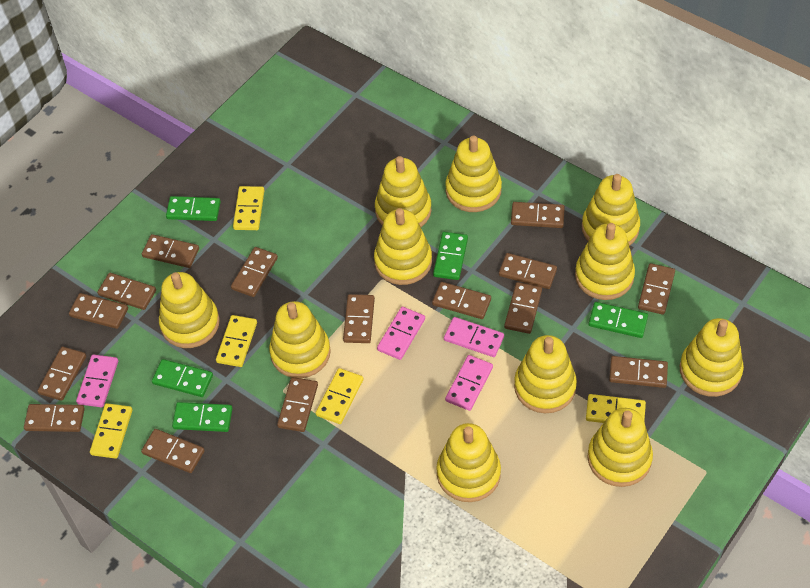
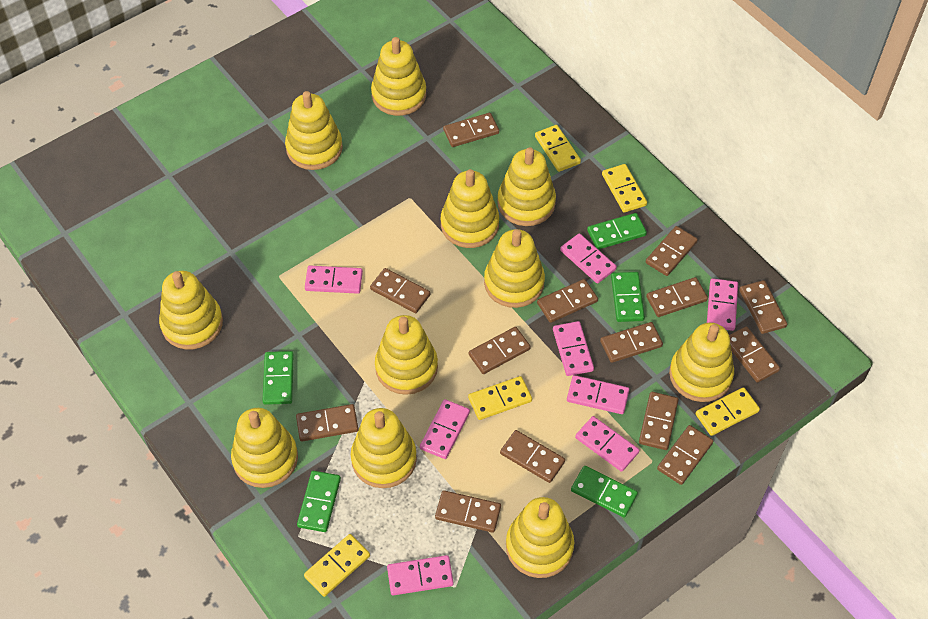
brown domino: [24,404,85,432] [37,347,86,401] [69,293,128,329] [97,273,156,310] [141,429,205,473] [142,234,199,268] [231,247,278,297] [277,377,318,432] [343,294,375,343] [432,282,491,319] [499,253,557,289] [504,282,542,334] [511,202,565,228] [609,356,668,388] [638,263,675,315] = 15 -> [296,404,358,442] [370,268,430,313] [435,490,501,533] [443,113,499,147] [469,327,531,374] [500,430,565,483] [537,279,598,323] [600,322,663,363] [639,392,679,450] [646,226,698,276] [646,277,708,317] [657,425,713,485] [729,327,780,383] [739,280,787,334] = 14
pink domino: [76,354,118,407] [377,307,425,360] [444,317,504,357] [445,355,493,411] = 4 -> [305,266,363,294] [387,555,454,595] [420,399,470,459] [553,321,594,376] [560,233,617,283] [567,375,629,414] [575,416,640,472] [707,278,738,331] = 8

